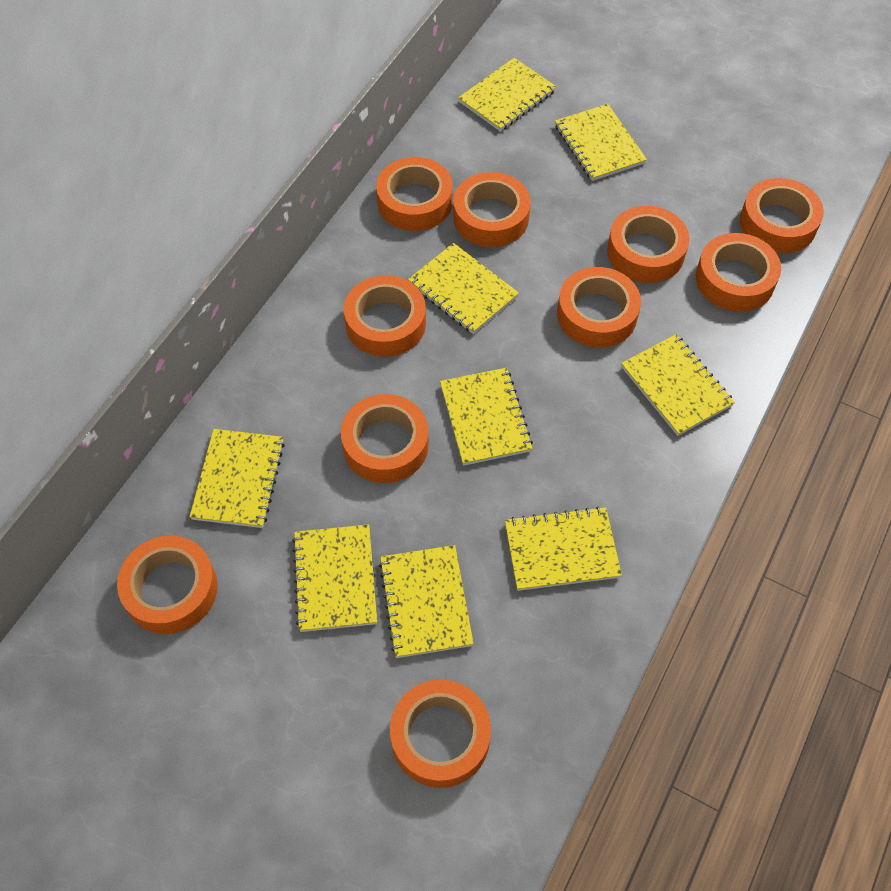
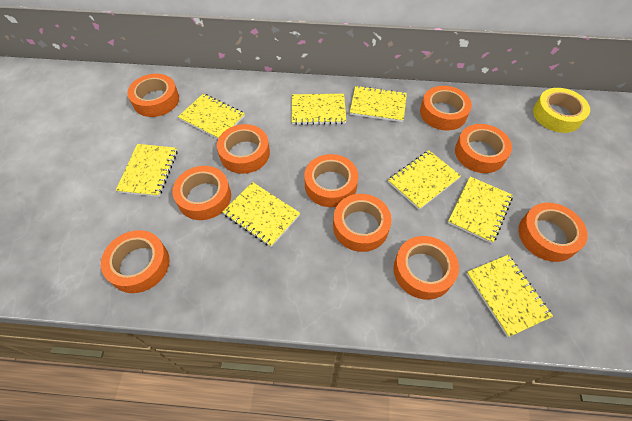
yellow notebook: [190,429,285,528] [292,524,377,632] [379,545,474,658] [408,243,519,334] [440,368,533,466] [458,58,556,131] [505,506,622,591] [555,104,647,181] [621,334,735,436] = 9 -> [116,144,178,197] [178,94,245,139] [222,182,300,247] [292,94,346,125] [350,86,407,122] [388,150,461,210] [448,177,513,244] [466,255,553,337] = 8
yellow tape: none = 0 -> [533,88,590,133] = 1

